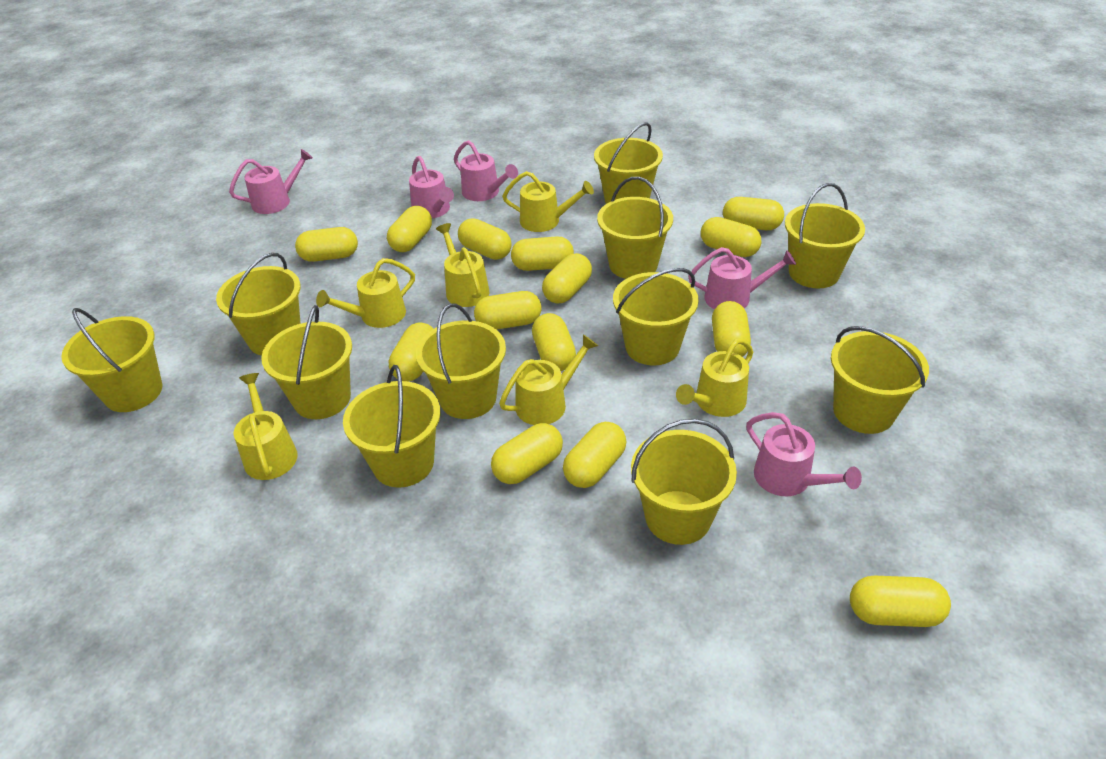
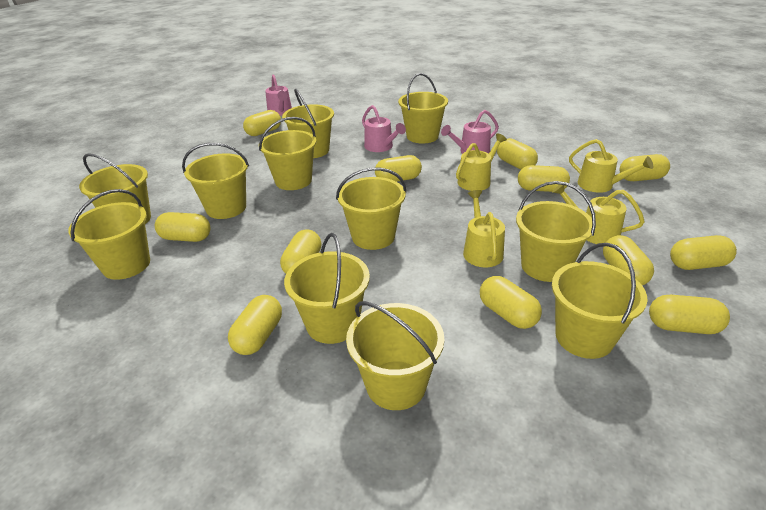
pink watering can: [229,149,313,214] [409,156,454,218] [454,140,518,201] [688,247,796,309] [746,412,862,496] = 5 -> [265,75,292,116] [362,105,406,152] [441,110,499,154] = 3
yellow capsule: [295,227,358,262] [387,206,432,252] [389,323,434,381] [458,218,512,260] [474,291,541,330] [491,423,563,484] [511,236,574,271] [532,313,576,371] [542,253,592,304] [563,422,626,488] [701,217,761,257] [712,301,751,357] [723,197,784,230] [850,576,951,627] = 14 -> [155,212,210,242] [228,295,282,355] [243,110,281,136] [280,229,322,274] [375,155,422,182] [480,276,542,329] [497,138,538,169] [518,165,570,192] [603,235,654,285] [619,154,670,181] [649,295,730,334] [670,235,737,270] = 12
yellow watering can: [234,373,297,480] [316,258,415,328] [436,223,489,307] [499,335,598,425] [502,171,594,232] [676,339,753,417] = 6 -> [456,133,507,191] [463,190,505,267] [552,185,645,244] [569,139,653,193] = 4

